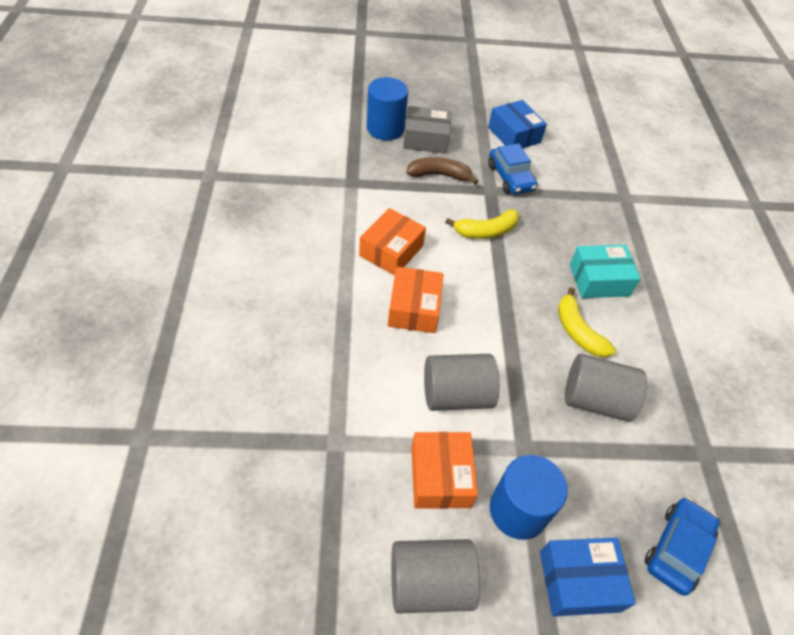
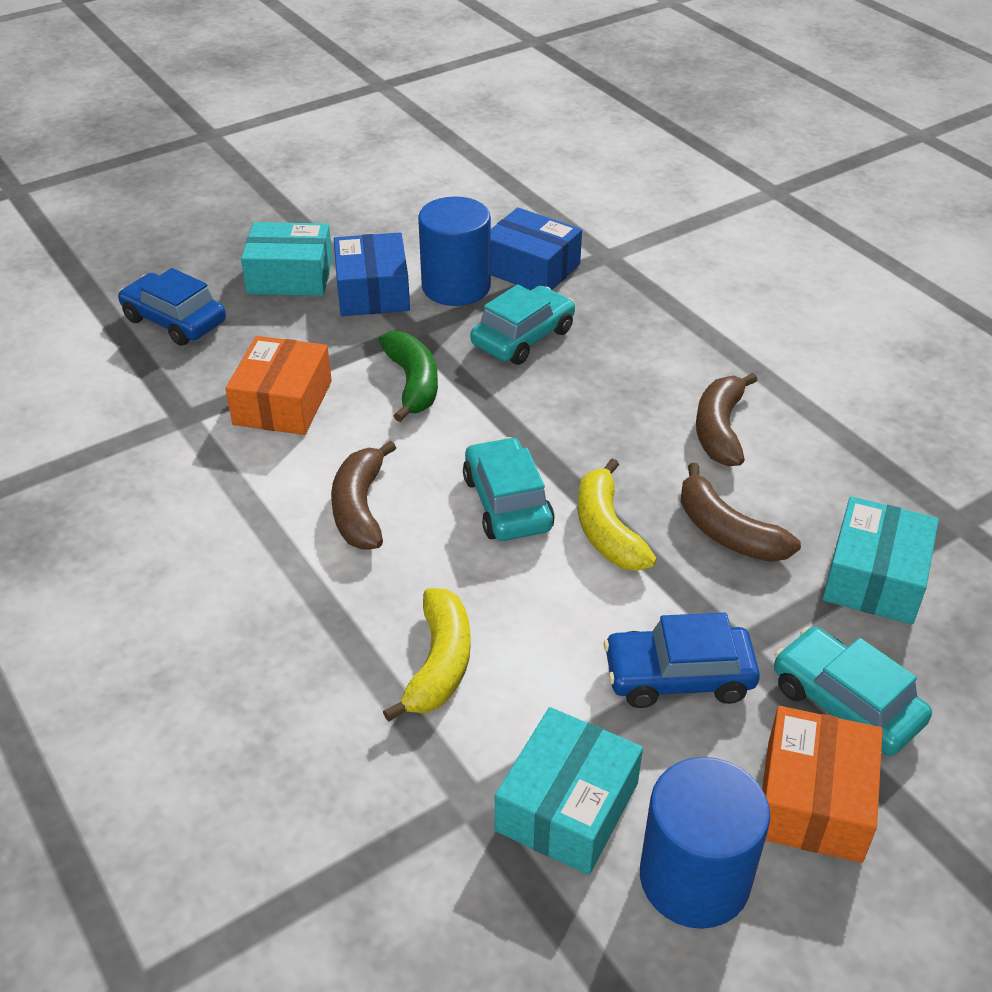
brown banana: [406,157,478,185] = 1 -> [331,441,396,550] [681,463,801,562] [696,373,757,466] = 3
green banana: none = 0 -> [378,331,438,422] = 1
grey box: [403,106,451,154] = 1 -> none = 0
grey cylinder: [391,539,480,614] [424,354,500,411] [565,354,647,422] = 3 -> none = 0
orange box: [359,208,426,276] [388,267,444,333] [411,432,478,509] = 3 -> [225,336,332,435] [762,706,883,863] = 2
turquoise box: [570,245,641,298] = 1 -> [241,222,333,296] [495,707,643,875] [823,496,939,624] = 3
turquoise car: none = 0 -> [463,437,555,541] [470,284,575,365] [774,627,932,756] = 3

